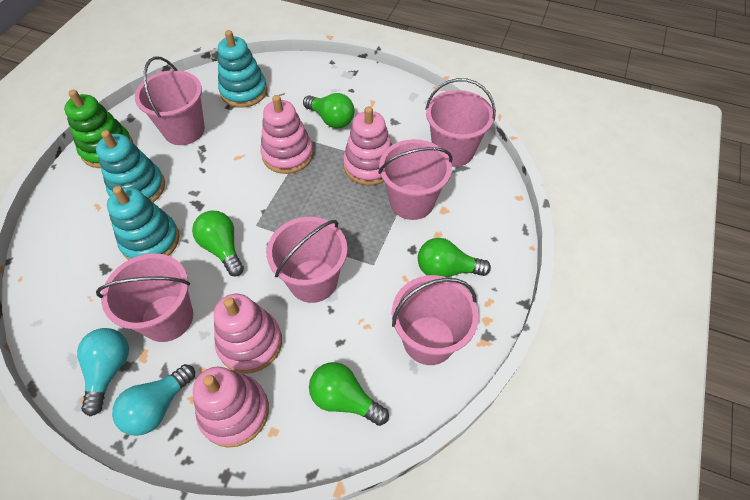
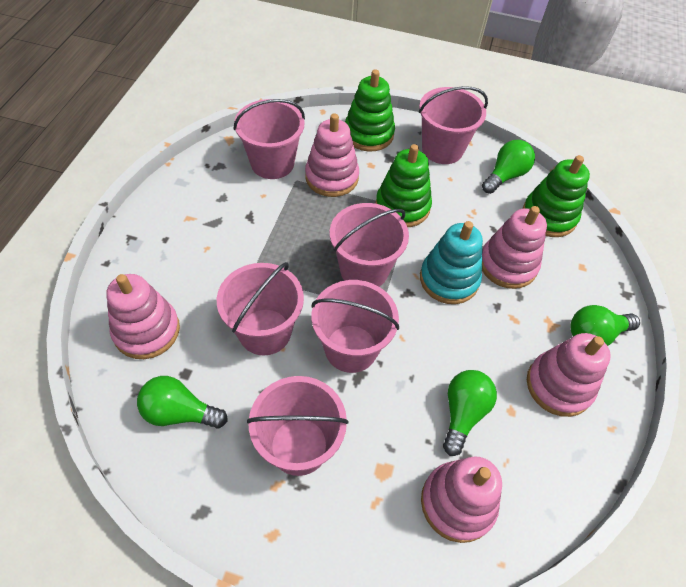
green stacking toy: [64,90,133,168] = 1 -> [345,69,395,151] [376,144,432,227] [522,155,590,237] = 3
pink stacking toy: [193,367,269,448] [214,294,282,374] [260,95,313,174] [343,106,392,185] = 4 -> [106,274,180,359] [305,113,359,197] [421,457,502,543] [482,206,547,289] [527,333,611,417] = 5
turquoise light bulb: [77,328,129,416] [112,364,195,436] = 2 -> none = 0
turquoise stacking toy: [96,130,165,202] [107,186,180,260] [218,30,267,108] = 3 -> [420,221,483,304] = 1

